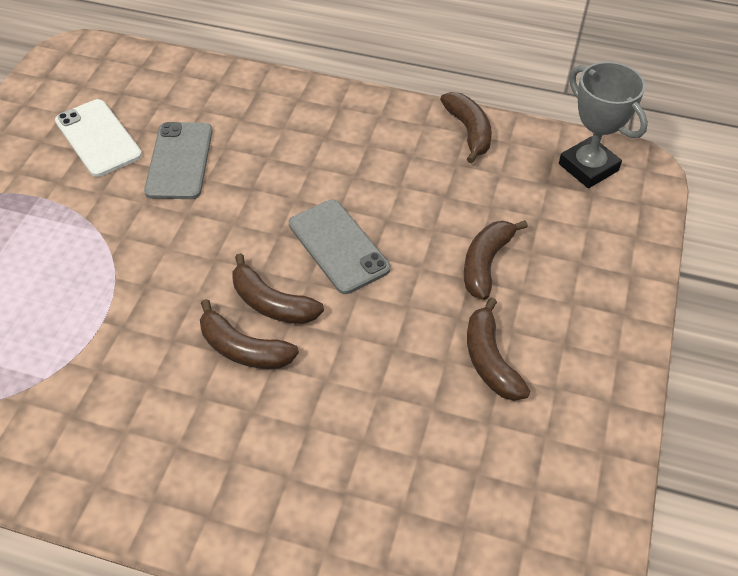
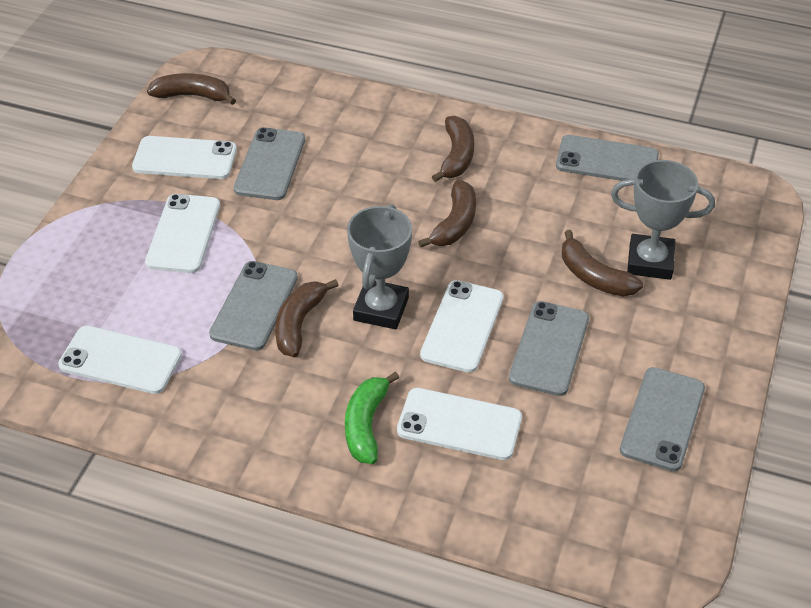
green banana: none = 0 -> [345,371,399,464] = 1
grey phone: [144,122,213,199] [289,200,390,294] = 2 -> [209,261,298,351] [234,127,305,200] [509,301,589,396] [556,135,659,181] [620,367,705,471] = 5
grey trophy: [559,62,648,188] = 1 -> [347,204,412,329] [611,160,715,280] = 2
white phone: [55,99,142,177] = 1 -> [58,325,182,394] [132,136,237,179] [145,194,220,273] [397,388,522,460] [420,280,503,373] = 5

